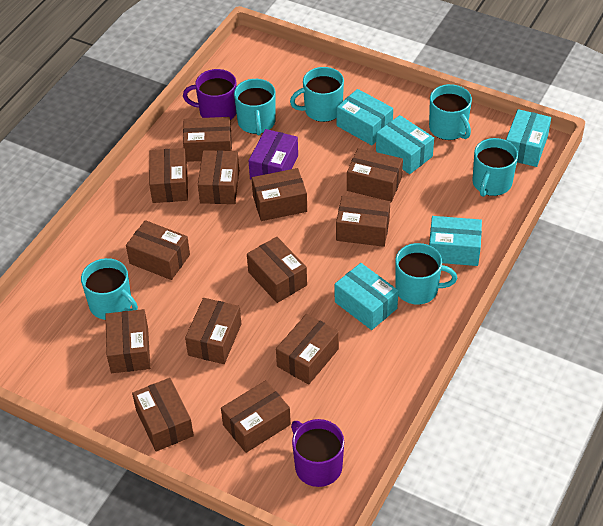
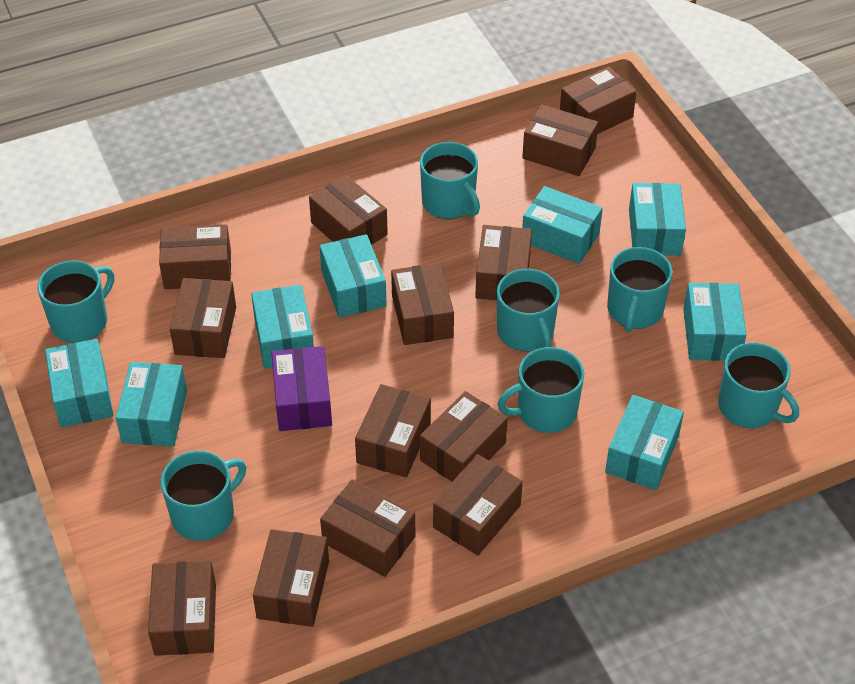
purple mug: [183,69,237,120] [291,419,344,487] = 2 -> none = 0
turquoise box: [335,263,398,330] [337,89,393,145] [376,115,434,174] [429,216,482,266] [506,109,551,167] = 5 -> [45,339,114,428] [116,362,187,446] [251,285,314,369] [320,234,387,318] [522,186,603,264] [605,395,684,490] [629,183,686,256] [683,283,747,361] = 8
turquoise mug: [81,258,138,320] [234,79,276,136] [290,67,344,122] [395,243,457,305] [429,84,472,140] [473,138,518,197] = 6 -> [37,260,114,343] [160,451,246,541] [420,142,480,219] [497,269,560,351] [498,347,584,433] [607,247,673,332] [718,343,799,428] = 7

